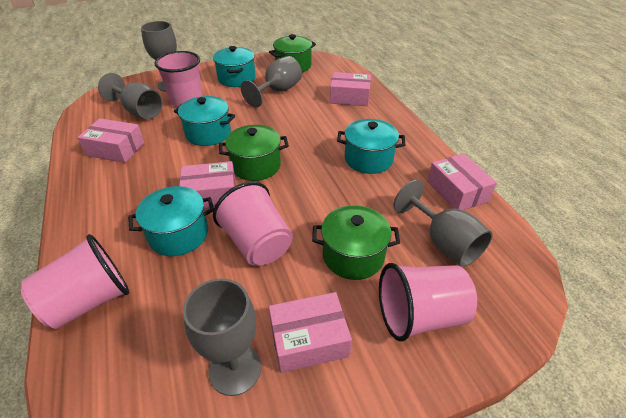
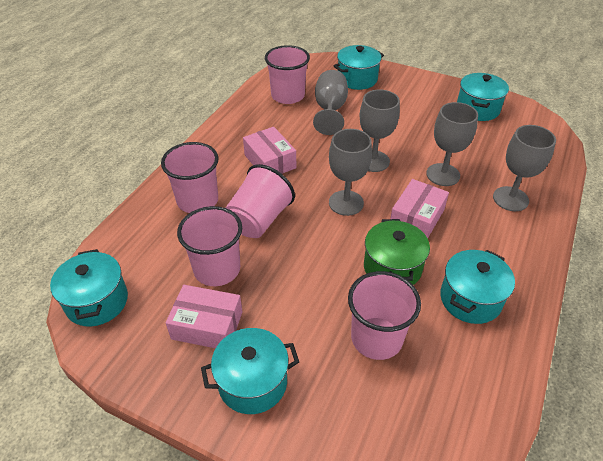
green pot: [219,125,289,181] [269,34,316,73] [312,205,400,280] = 3 -> [364,219,430,285] = 1
pink box: [77,118,144,163] [179,161,236,209] [269,292,352,373] [330,72,371,106] [427,153,497,210] = 5 -> [166,285,242,348] [243,127,296,174] [390,179,449,238] = 3
pink cup: [21,234,129,329] [154,51,203,107] [213,182,293,266] [379,263,477,342] = 4 -> [161,142,219,213] [177,206,242,286] [226,164,295,238] [265,45,310,104] [348,271,421,360] = 5
turquoise pot: [128,186,214,256] [174,96,235,146] [213,46,256,87] [337,119,405,174] = 4 -> [50,249,128,327] [201,328,299,414] [333,45,384,90] [440,250,515,324] [457,73,509,121] = 5

